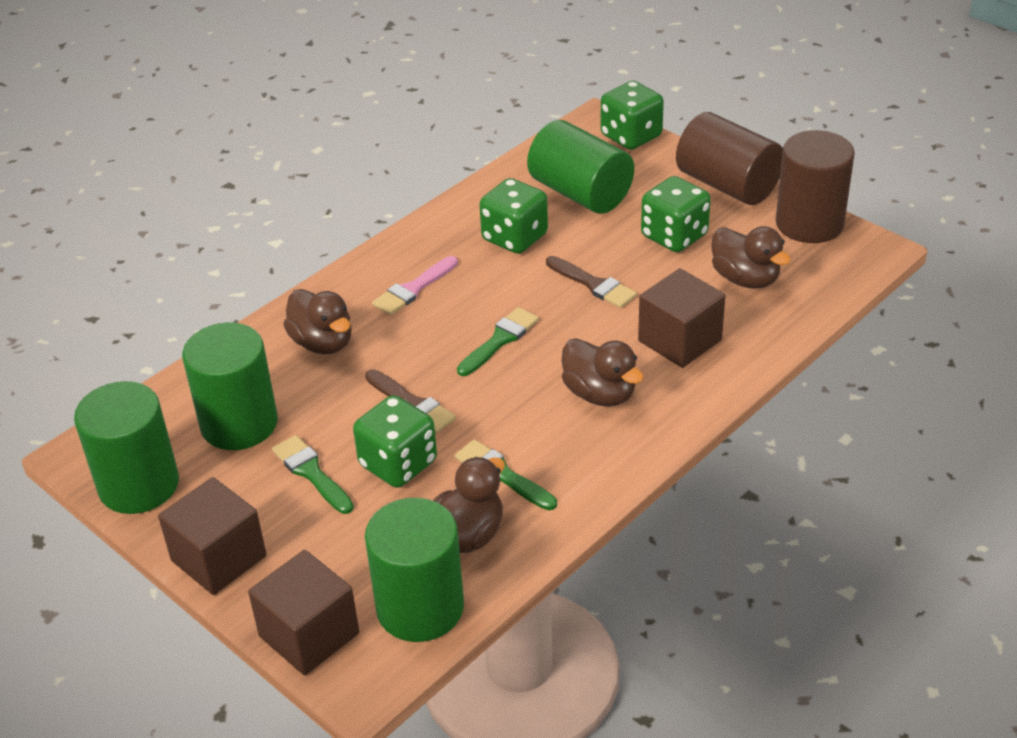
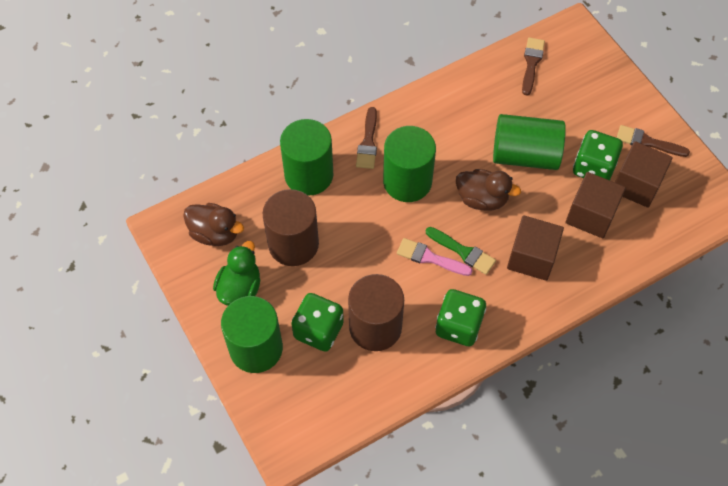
brown brush: [365,369,456,433] [546,256,637,308] = 2 -> [356,107,377,169] [522,37,545,96] [617,125,690,157] = 3
brown duck: [283,289,352,354] [433,457,505,553] [562,338,644,406] [711,226,791,289] = 4 -> [183,203,244,246] [456,169,521,211] = 2
green brush: [272,435,354,514] [455,440,557,510] [457,307,539,376] = 3 -> [426,227,496,275] = 1
green dice: [353,395,437,488] [480,178,548,254] [601,81,664,150] [641,176,711,252] = 4 -> [291,293,344,352] [435,289,486,346] [573,130,623,180] = 3
green duck: none = 0 -> [213,241,260,306] = 1

